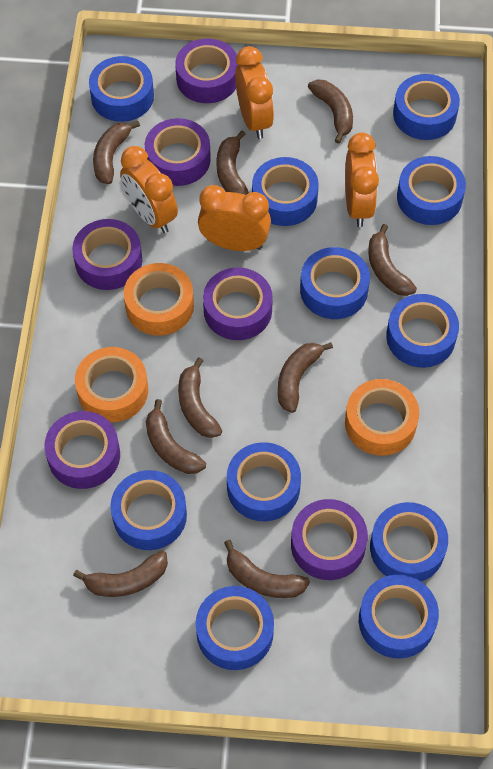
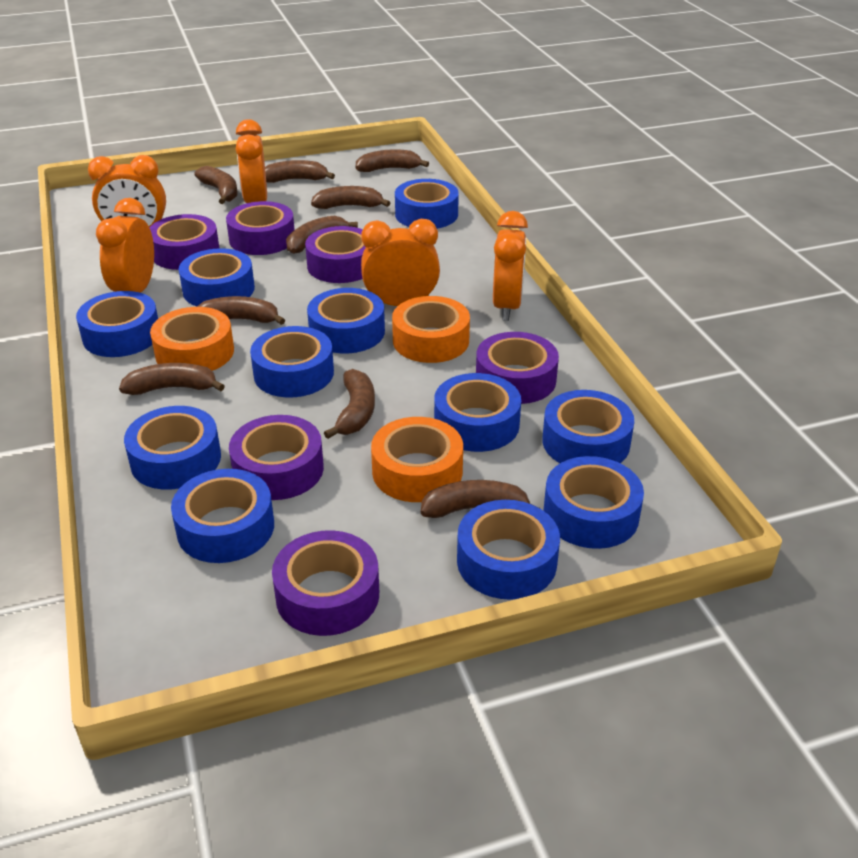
orange clock: [120,146,178,233] [198,185,271,251] [235,46,274,139] [345,133,379,227] = 4 -> [88,155,166,227] [96,198,154,293] [236,119,267,203] [361,219,440,306] [493,211,528,321] = 5

